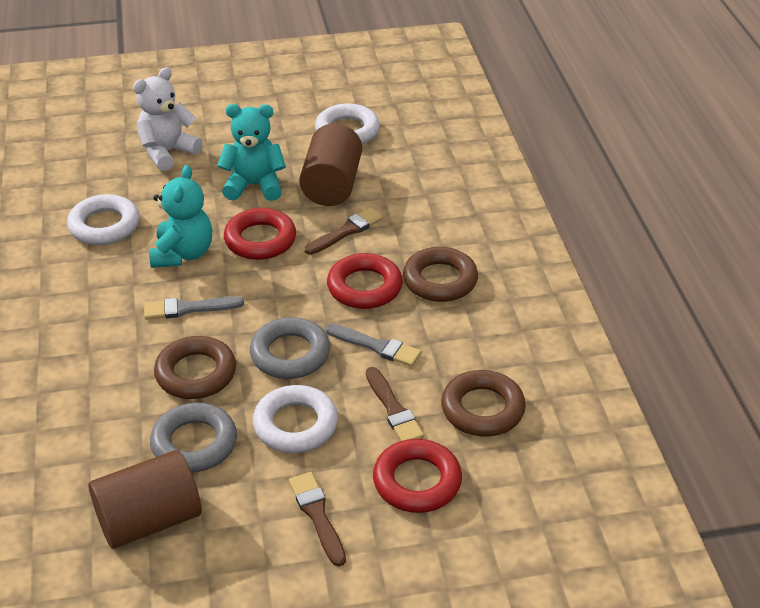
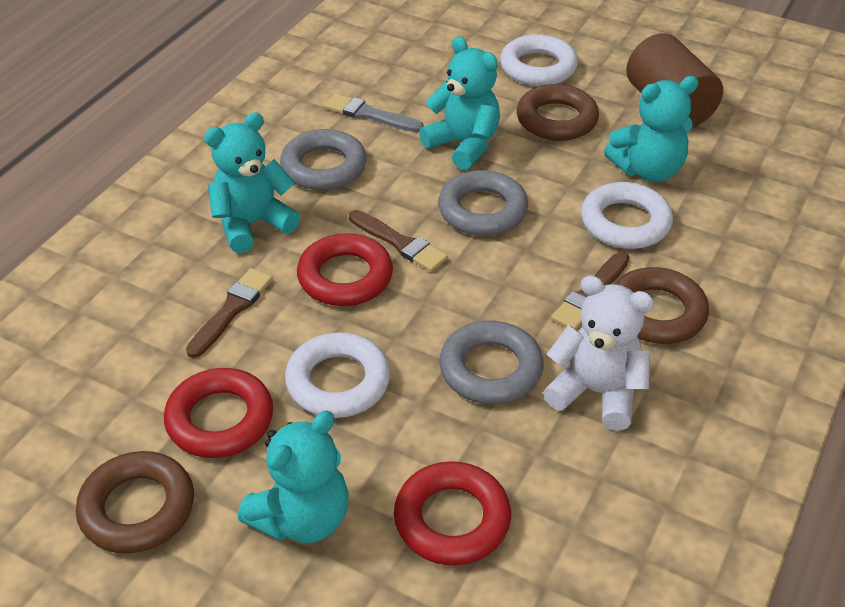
brown cylinder: [88,450,202,549] [299,124,362,206] = 2 -> [626,33,723,128] = 1
grey brush: [144,296,244,320] [325,324,422,367] = 2 -> [325,94,424,132] = 1
grey ring: [150,403,237,473] [250,317,330,379] = 2 -> [280,129,367,190] [438,170,528,236] [439,321,544,404] = 3
turquoise teddy bear: [149,165,212,268] [217,104,286,201] = 2 -> [204,112,300,253] [238,411,349,543] [419,36,500,170] [604,76,698,182] = 4

